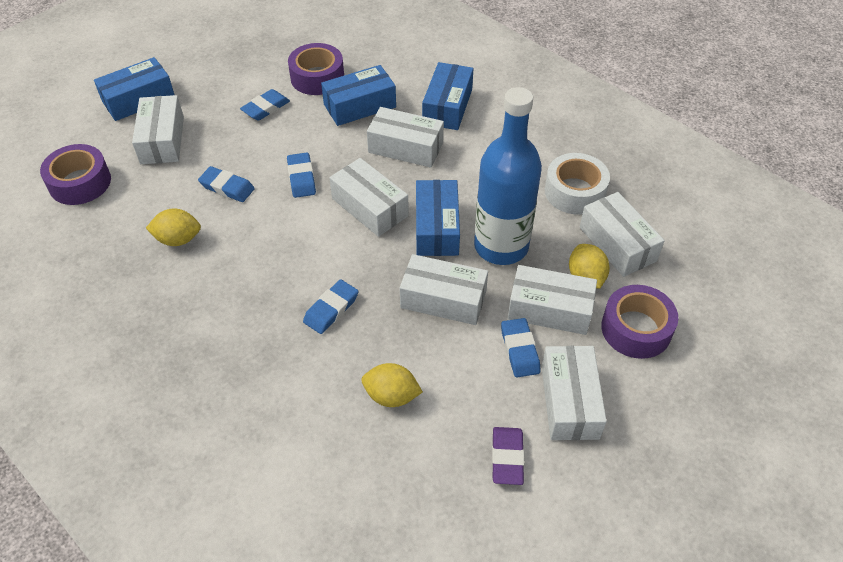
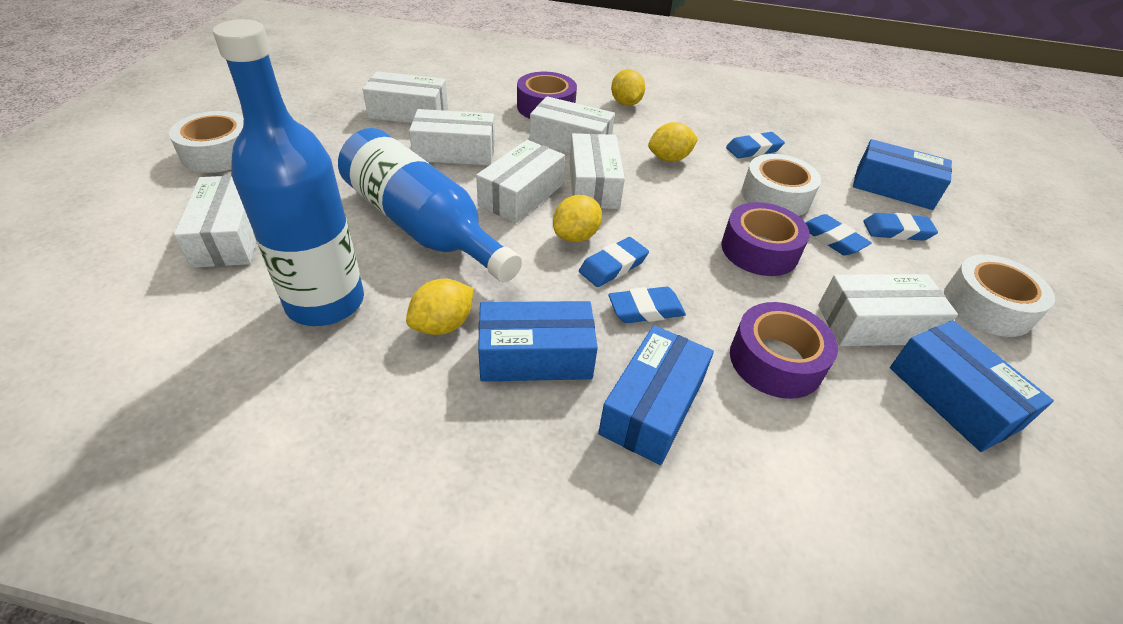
blue bottle: [474,87,542,265] = 1 -> [213,19,364,326] [338,128,522,282] = 2
purple eraser: [492,427,524,485] = 1 -> none = 0
white tape: [545,153,610,215] = 1 -> [169,111,244,173] [741,154,821,216] [944,255,1055,337] = 3
yellow lemon: [146,208,201,246] [362,363,423,407] [569,244,610,288] = 3 -> [406,279,474,335] [553,195,602,242] [611,69,645,106] [648,122,698,162] = 4

